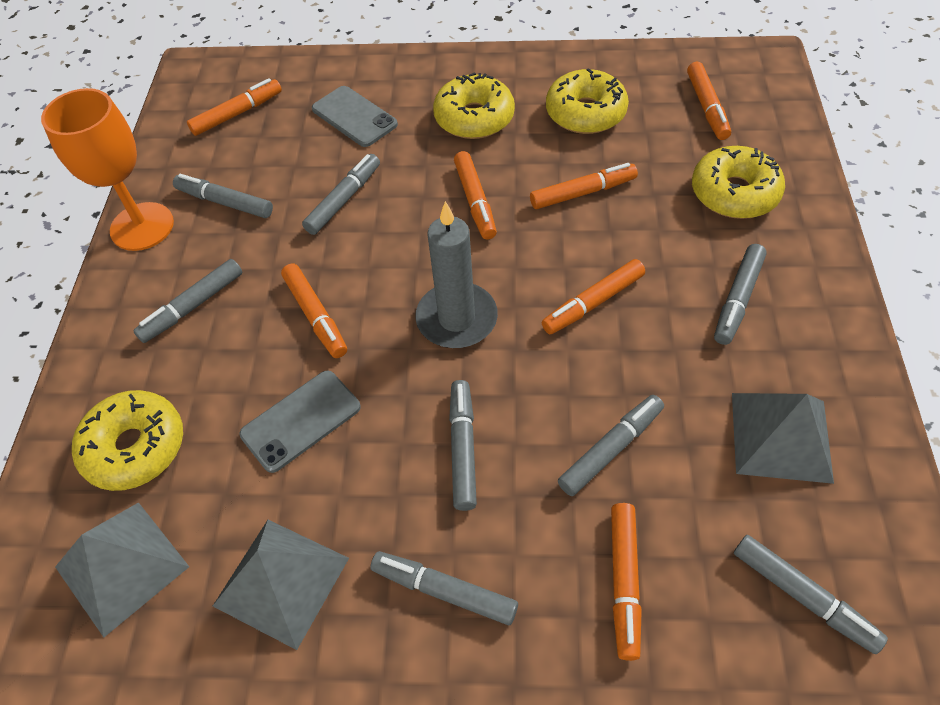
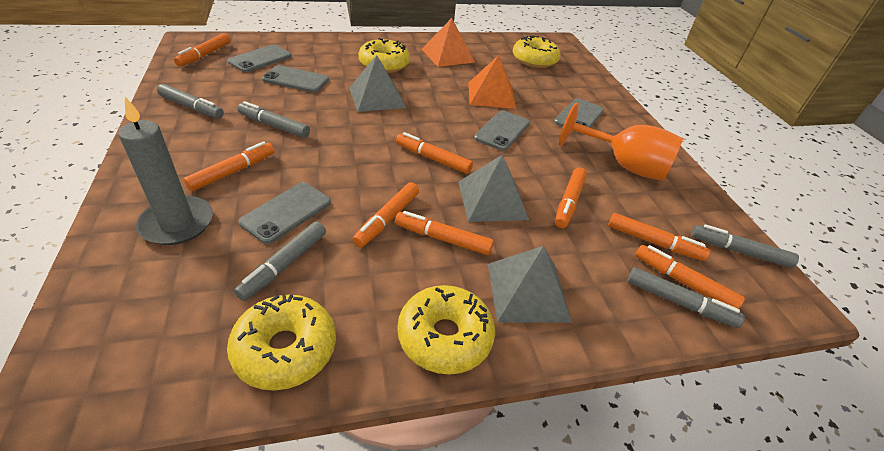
grey marker: [133,259,242,343] [173,174,273,218] [302,154,380,235] [370,551,518,625] [449,380,477,511] [558,395,664,496] [714,244,767,345] [734,535,888,654] = 8 -> [157,84,224,119] [234,222,326,301] [238,101,310,138] [628,267,745,328] [691,224,799,268] = 5
grey phone: [239,371,361,473] [312,86,398,147] = 2 -> [228,45,292,72] [238,182,331,244] [262,65,329,93] [474,110,530,151] [554,98,604,134] = 5
orange marker: [187,78,282,136] [281,264,347,358] [454,151,497,240] [530,163,638,209] [542,259,645,334] [611,503,642,661] [687,62,731,140] = 7 -> [174,33,231,67] [183,141,275,191] [352,182,419,248] [395,211,494,255] [396,132,473,174] [555,167,587,228] [608,213,710,261] [635,245,745,309] = 8
orange pyramid: none = 0 -> [422,18,475,67] [468,55,516,109] = 2

